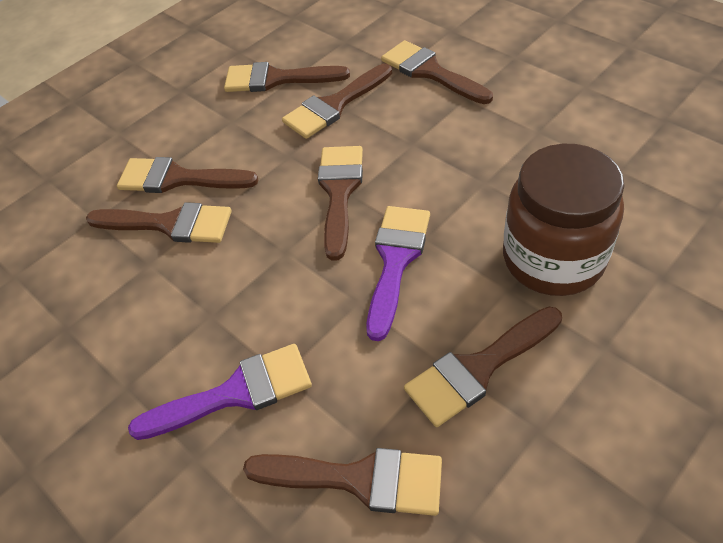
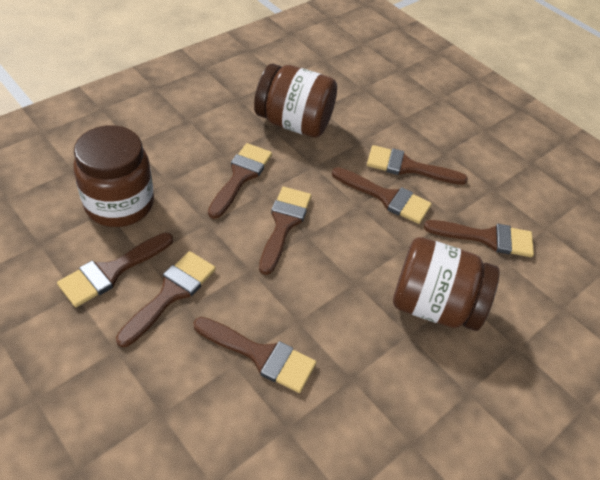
brown jar: [503,144,624,296] = 1 -> [73,125,154,227] [254,64,337,137] [393,237,500,331] = 3
purple brush: [128,344,312,440] [366,206,430,341] = 2 -> none = 0

